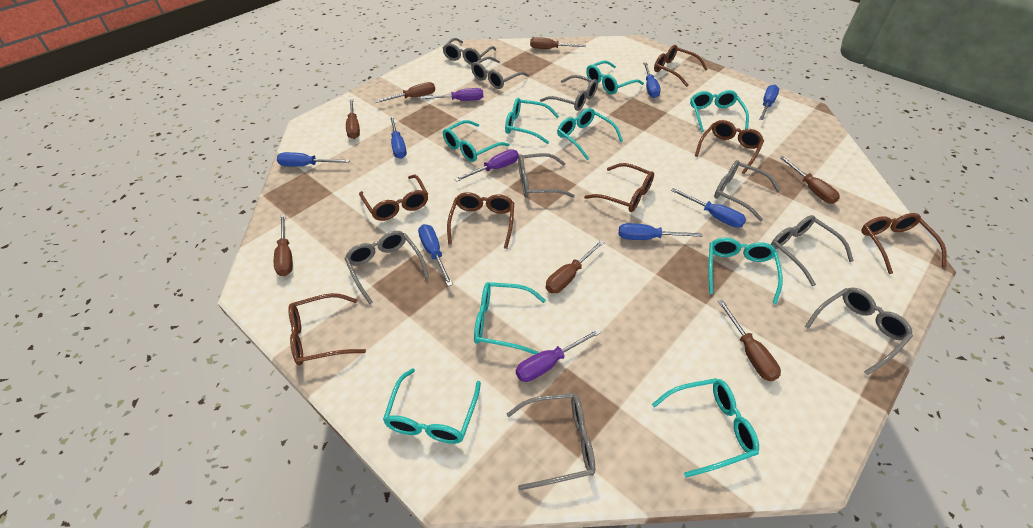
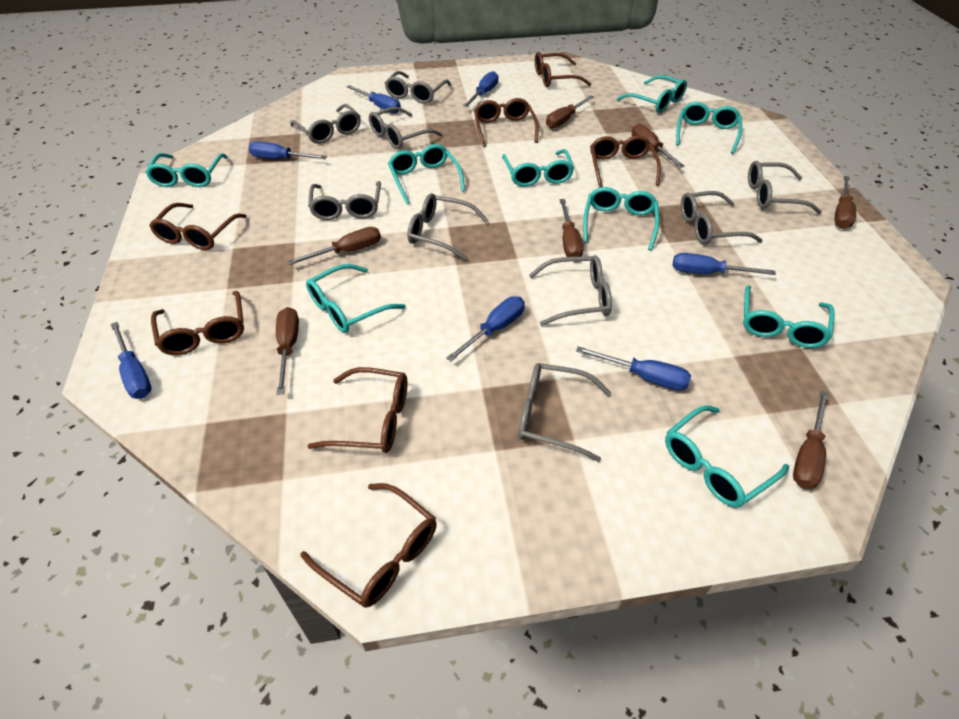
purple screwdriver: [420,88,483,101] [455,149,519,181] [516,329,601,382] = 3 -> none = 0

